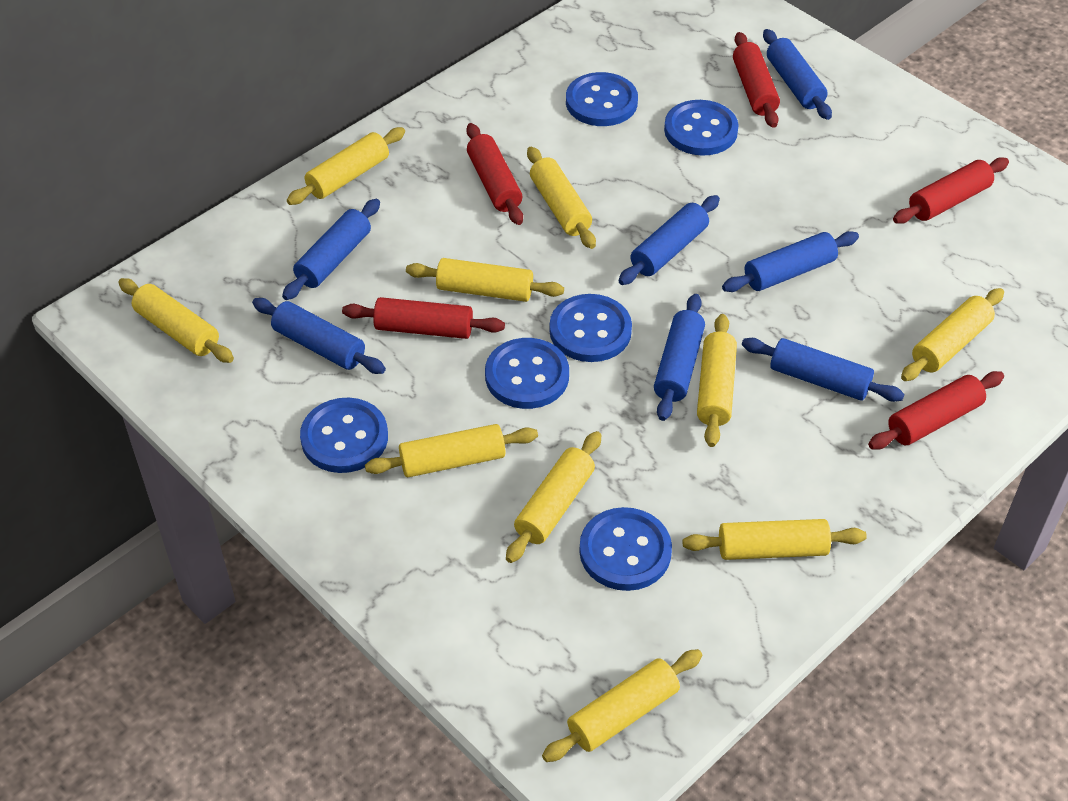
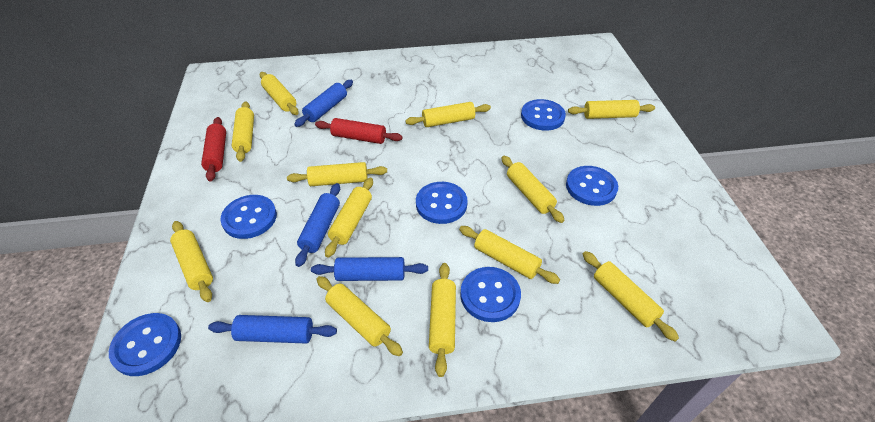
blue rolling pin: [252,298,386,374] [282,199,380,300] [619,195,720,285] [654,294,705,421] [722,231,859,292] [742,338,905,402] [763,29,832,120] = 7 -> [208,315,337,344] [294,80,353,127] [295,183,340,267] [311,257,428,281] = 4
red rolling pin: [342,297,505,339] [466,123,523,225] [733,32,780,128] [868,371,1004,450] [893,158,1009,224] = 5 -> [201,117,226,181] [315,118,402,144] = 2
yellow rolling pin: [118,278,234,363] [287,127,405,205] [365,424,538,477] [406,258,564,302] [506,431,601,563] [527,147,596,249] [542,649,702,762] [683,519,867,560] [697,314,737,447] [901,288,1004,381] = 10 -> [170,221,213,302] [232,101,254,162] [260,72,299,115] [287,162,387,186] [317,276,403,356] [325,178,373,258] [405,102,491,127] [429,263,456,377] [459,226,560,284] [501,156,564,223] [568,100,655,119] [583,251,679,342] = 12

